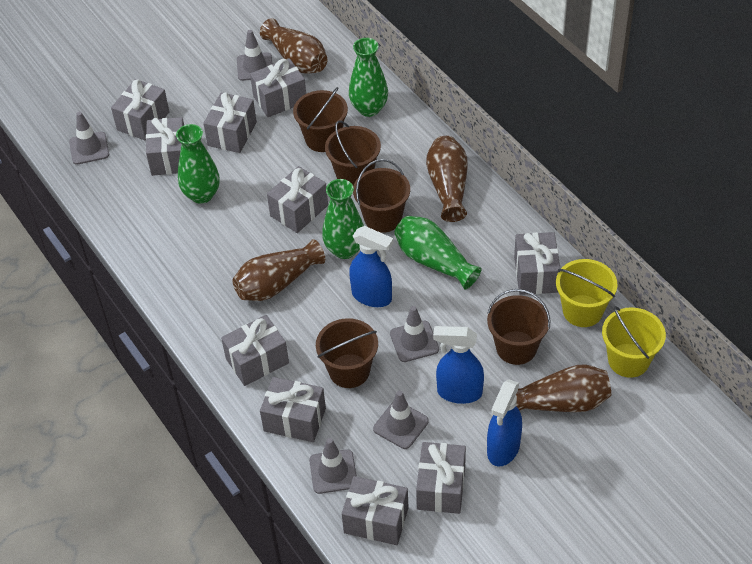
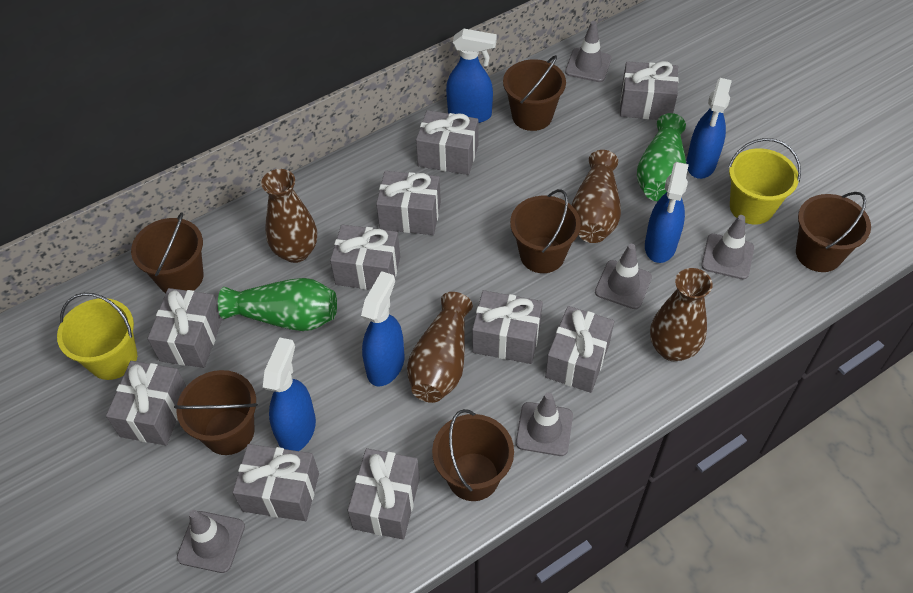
blue spray bottle: [349,226,394,307] [433,326,484,404] [487,379,522,467] = 3 -> [263,337,316,451] [361,271,404,386] [446,29,497,123] [645,162,689,263] [686,78,732,179] = 5
brown bucket: [293,87,348,152] [316,318,378,388] [325,120,381,186] [353,159,410,233] [487,289,551,365] = 5 -> [131,212,203,293] [174,370,258,455] [432,409,514,501] [503,55,566,131] [510,189,581,273] [796,192,871,272] = 6
green vase: [176,124,220,204] [322,179,364,259] [349,38,388,117] [394,216,482,290] = 4 -> [218,278,337,331] [637,113,686,201] = 2

